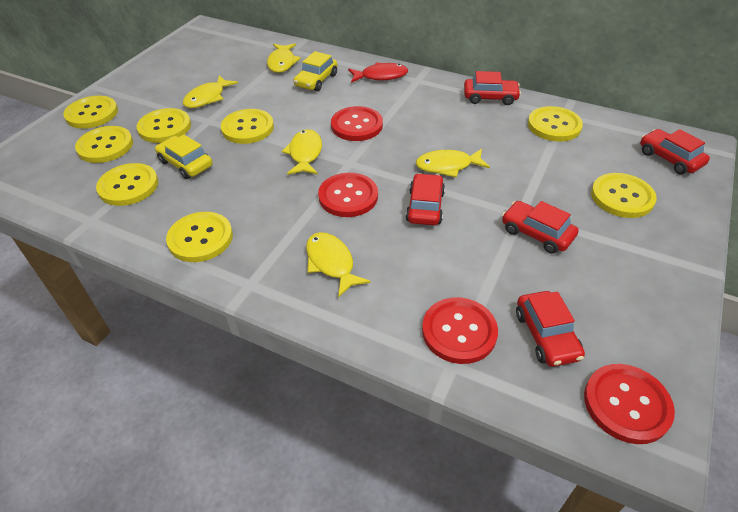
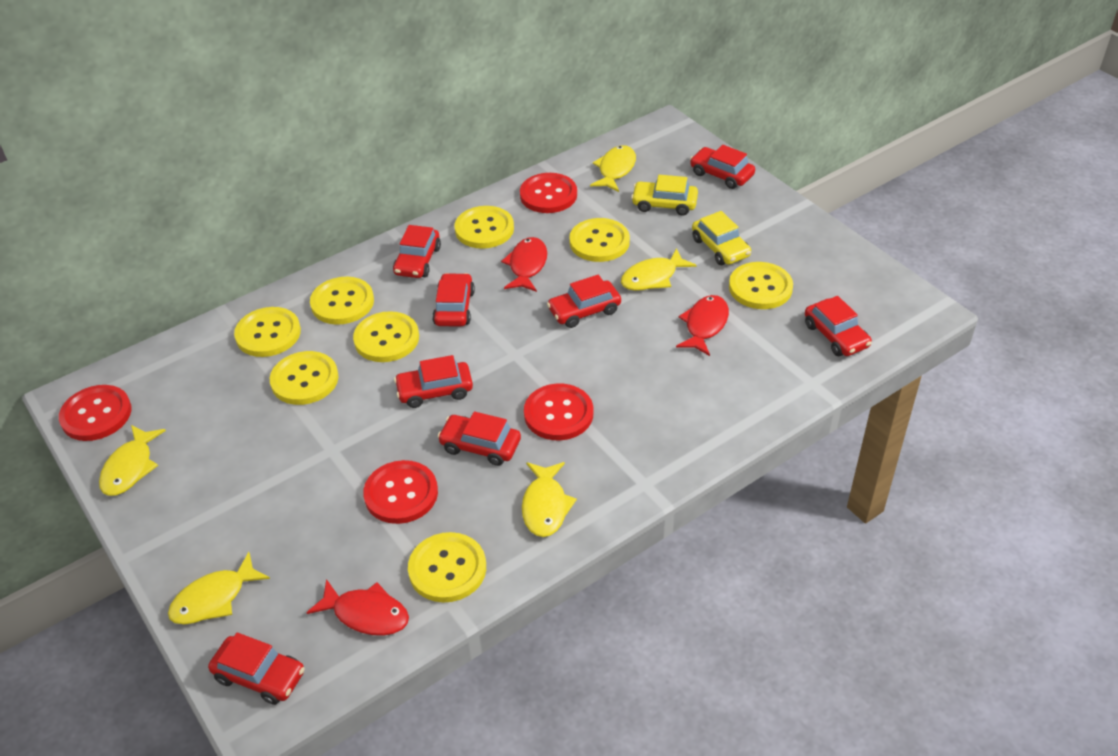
red car: [406,173,445,225] [464,71,521,105] [502,201,578,254] [516,291,585,367] [640,129,710,174] = 5 -> [208,632,305,705] [393,225,441,278] [394,355,473,408] [432,273,475,326] [438,412,521,466] [547,275,621,328] [690,145,755,189] [805,296,872,356] = 8
red fish: [348,62,408,83] = 1 -> [306,579,409,636] [501,237,547,292] [676,295,729,356] = 3

